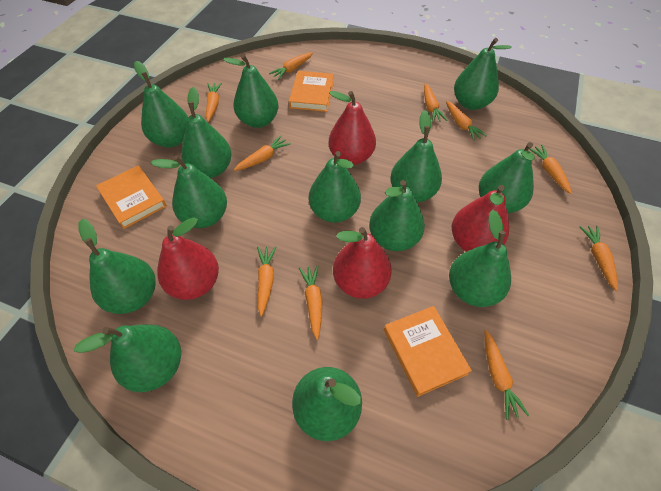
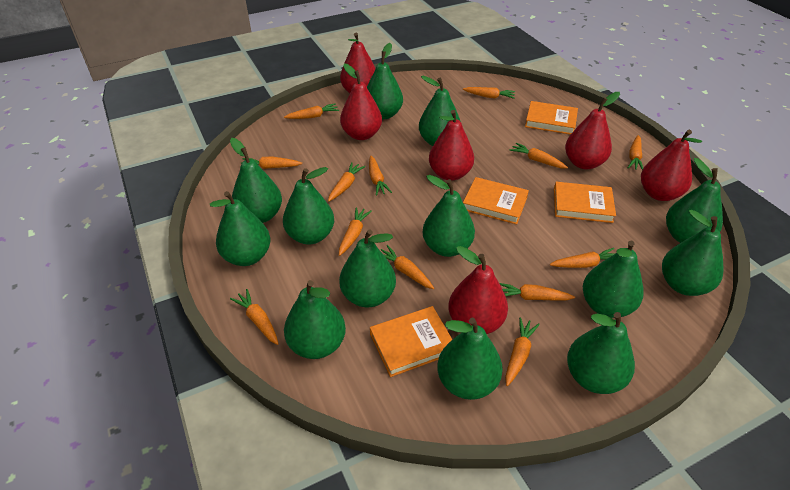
orange book: [96,165,167,229] [289,71,334,112] [384,306,472,397] = 3 -> [370,306,453,377] [463,177,529,224] [525,101,578,135] [554,182,616,223] = 4
orange carrot: [206,83,222,122] [234,136,291,171] [257,246,276,317] [269,52,313,80] [299,265,323,340] [424,83,448,122] [446,101,487,141] [485,330,529,420] [529,145,572,194] [580,226,618,291] = 10 -> [230,289,278,345] [241,157,302,169] [284,103,339,119] [328,162,365,202] [339,207,372,256] [369,155,392,196] [381,245,434,289] [463,87,515,99] [499,283,575,300] [505,317,540,386] [510,143,568,169] [550,248,615,268] [628,135,643,170] = 13
red pear: [157,218,219,300] [329,91,376,165] [333,227,392,299] [452,185,509,252] = 4 -> [340,33,376,93] [340,64,382,140] [429,110,474,181] [448,246,508,334] [565,92,620,169] [641,130,702,201] = 6

